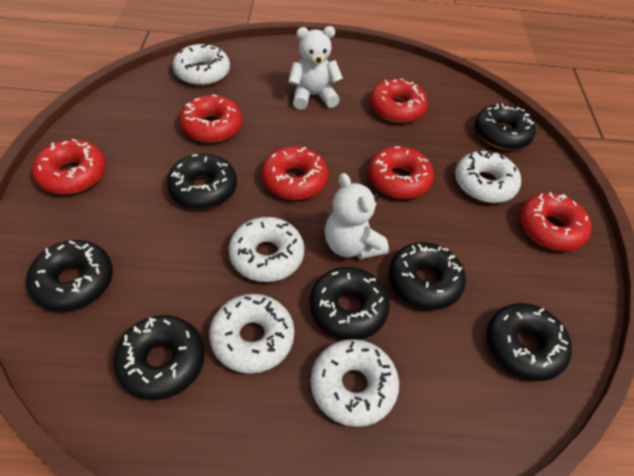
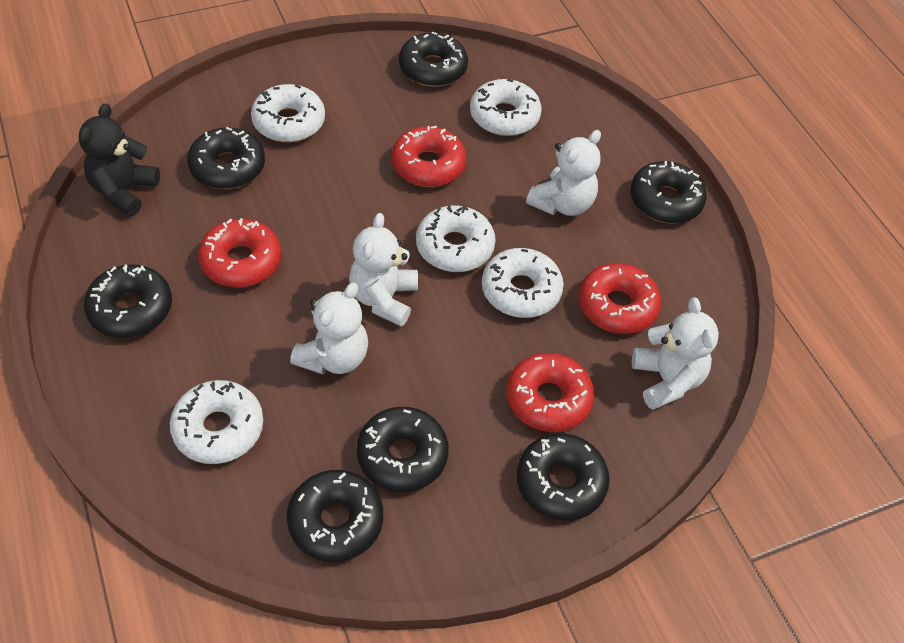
black teddy bear: none = 0 -> [79,103,160,216] = 1
red donut: [32,139,106,194] [179,94,242,143] [262,146,328,200] [368,146,434,199] [370,78,428,123] [519,192,592,251] = 6 -> [198,218,281,288] [392,126,466,187] [506,353,595,432] [579,263,661,334] = 4
white teddy bear: [288,26,343,110] [325,173,389,260] = 2 -> [290,282,368,374] [349,213,418,326] [526,130,601,216] [632,297,719,410] = 4

